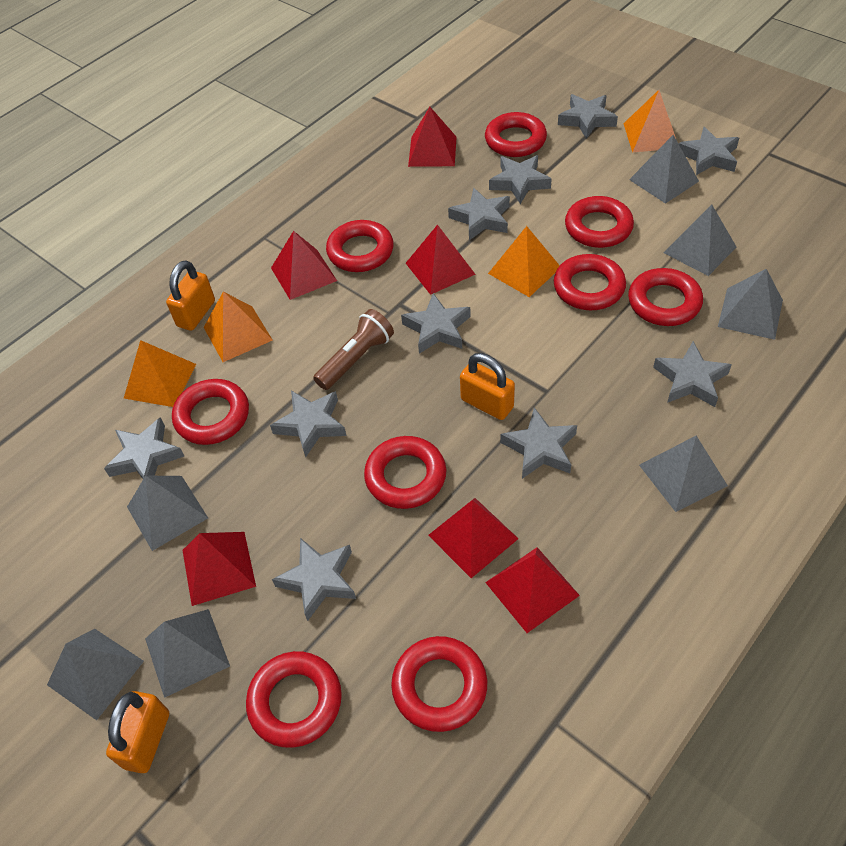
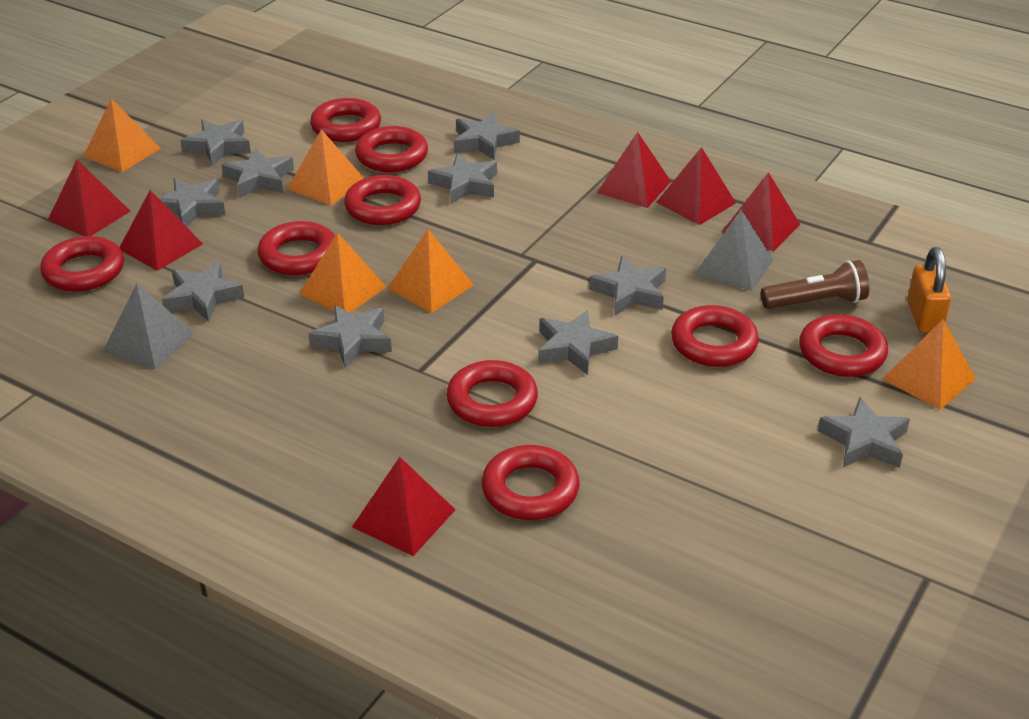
grey pyramid: [47,629,144,720] [127,476,208,551] [145,609,230,698] [629,135,699,204] [639,436,728,512] [663,205,736,276] [718,269,783,340] = 7 -> [102,283,194,370] [695,210,773,291] = 2
orange padlock: [106,691,169,773] [166,260,215,331] [460,353,515,420] = 3 -> [907,247,951,333] = 1
orange pyramid: [124,340,196,407] [204,292,272,362] [488,226,560,297] [623,90,676,152] = 4 -> [83,98,161,172] [287,129,364,205] [299,232,386,313] [388,229,474,313] [883,319,976,410] = 5

